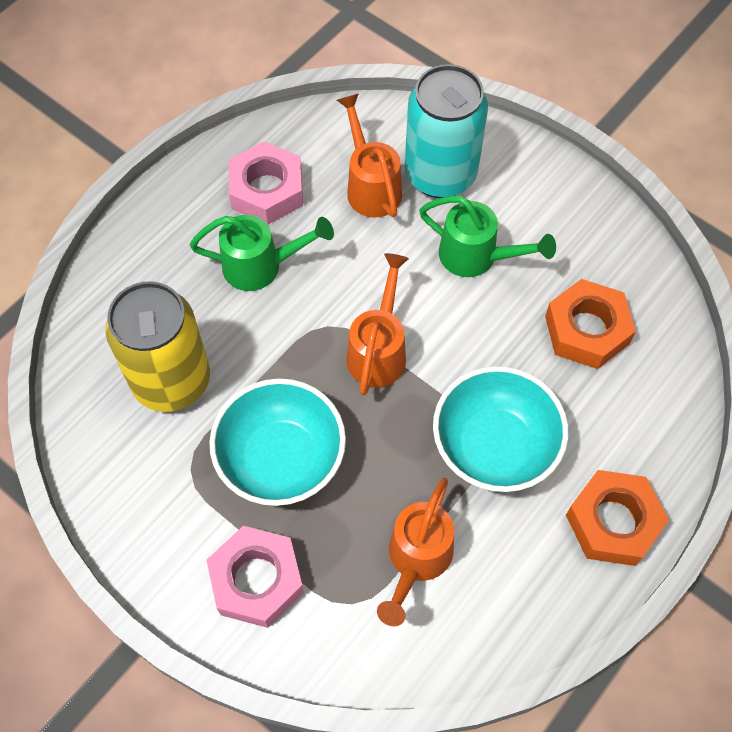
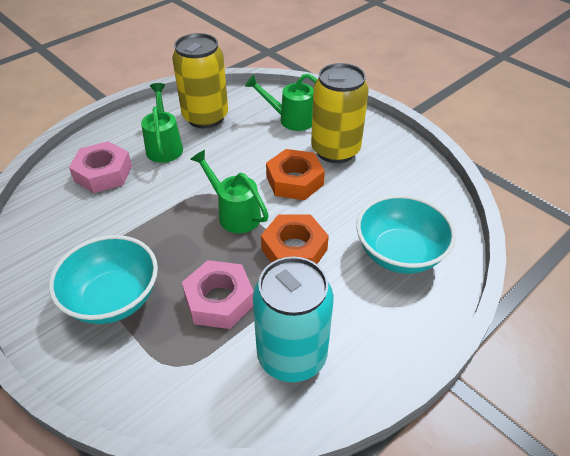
green watering can: [190,215,334,291] [419,196,556,277] = 2 -> [141,83,183,163] [190,150,269,233] [245,73,317,131] = 3
orange watering can: [337,94,402,217] [347,253,409,395] [377,478,454,626] = 3 -> none = 0
yellow can: [105,281,210,412] = 1 -> [172,33,228,129] [311,63,369,163] = 2

